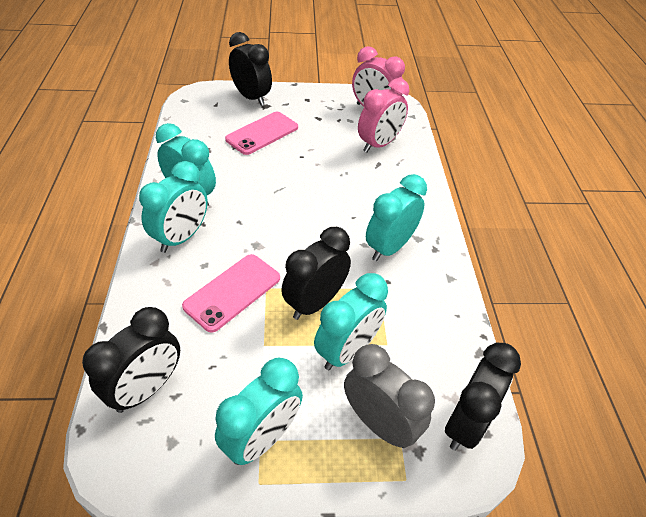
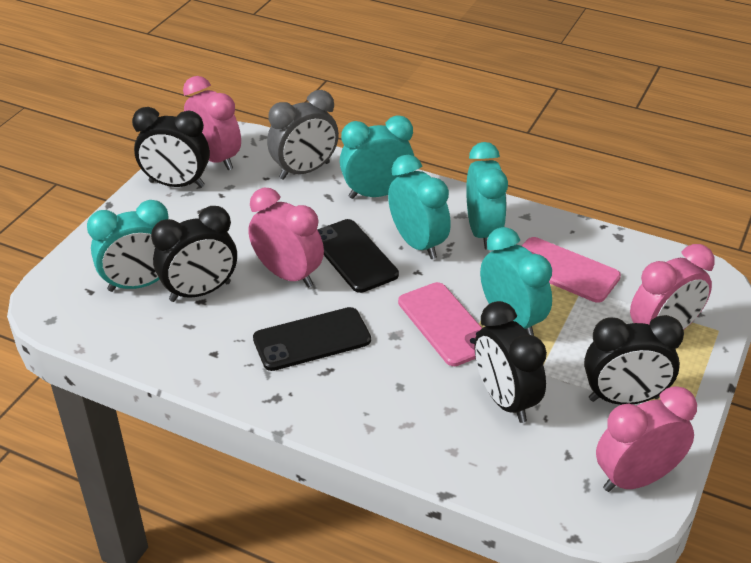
black phone: none = 0 -> [253,307,371,371] [317,219,399,293] = 2
pink clock: [352,46,405,107] [358,78,409,153] = 2 -> [183,76,241,170] [248,188,324,288] [596,386,697,492] [630,244,715,330] = 4

